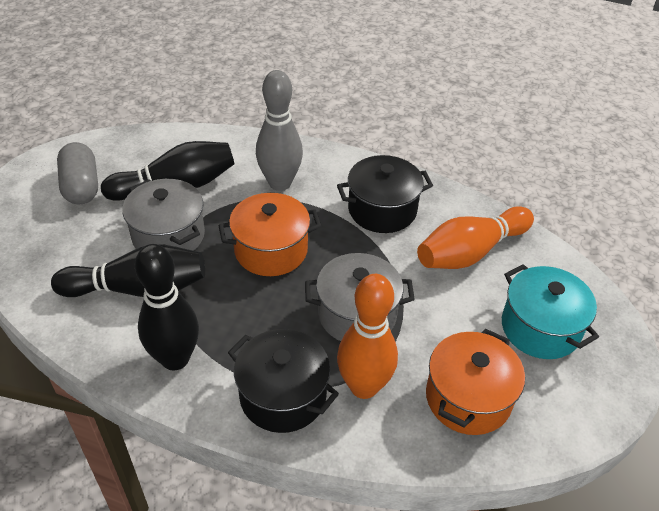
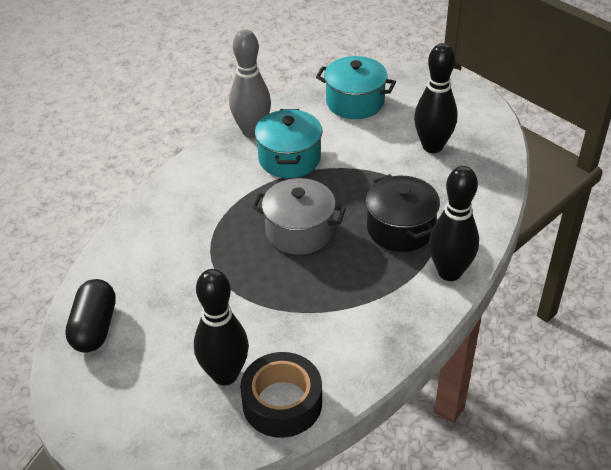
black capsule: none = 0 -> [65,279,116,353] = 1
black pot: [228,329,339,433] [337,155,433,233] = 2 -> [366,174,440,252] = 1
black tape: none = 0 -> [240,352,322,438] = 1
grey capsule: [57,142,98,204] = 1 -> none = 0
grey pot: [122,179,205,251] [305,253,415,341] = 2 -> [252,178,346,255] = 1
orange bowling pin: [337,274,398,399] [417,206,534,269] = 2 -> none = 0
orange pot: [218,193,321,276] [426,329,525,435] = 2 -> none = 0
turquoise pot: [502,264,599,359] = 1 -> [255,109,323,178] [316,56,396,119] = 2

